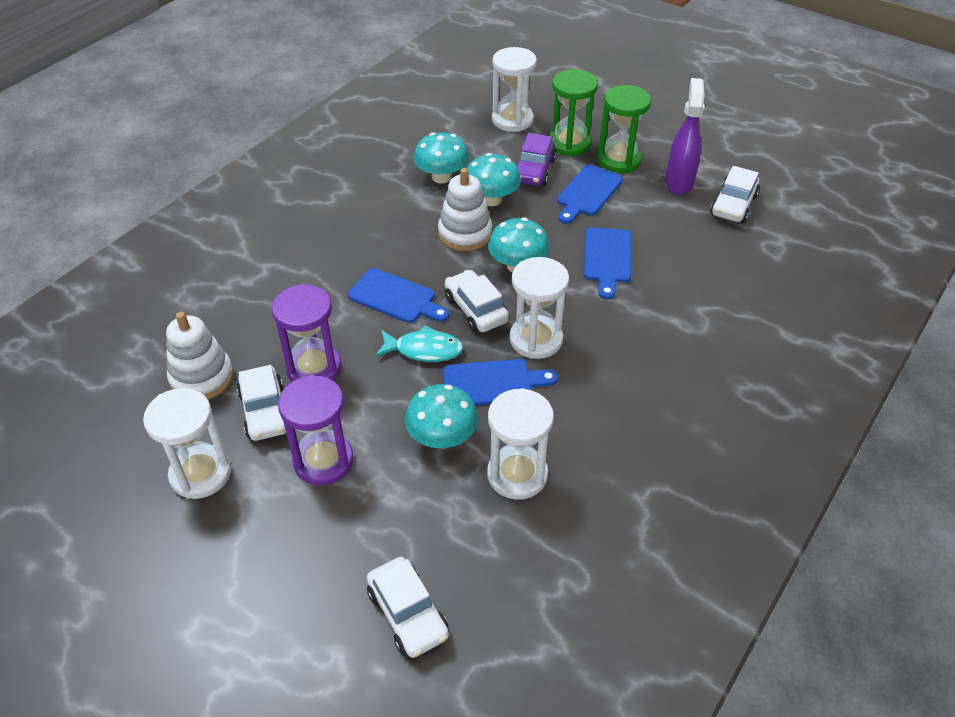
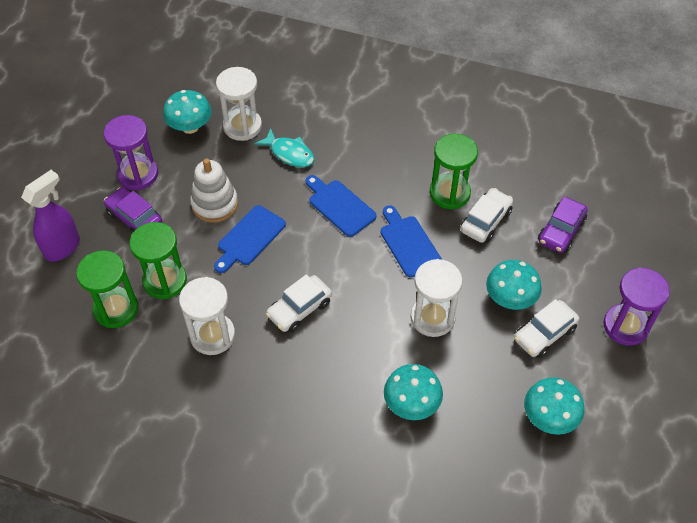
blue cutting board: [348,268,450,323] [443,359,558,406] [557,165,623,224] [583,227,631,299] = 4 -> [214,205,286,273] [305,175,377,237] [380,205,442,277] = 3
green hourglass: [549,69,598,156] [597,85,651,173] = 2 -> [76,250,138,328] [129,222,187,299] [430,134,478,209] = 3
purple car: [517,133,557,186] = 1 -> [104,187,162,234] [538,197,588,253] = 2
white car: [237,365,286,441] [367,557,449,658] [445,270,509,333] [710,166,760,223] = 4 -> [266,274,332,333] [461,188,513,243] [514,299,579,358] = 3
white hourglass: [143,388,231,499] [487,388,554,500] [492,47,537,132] [509,257,569,359] = 4 -> [179,277,235,355] [216,67,262,141] [410,259,463,337] = 3
white stacking toy: [166,312,233,400] [438,168,492,251] = 2 -> [190,159,238,223] = 1

